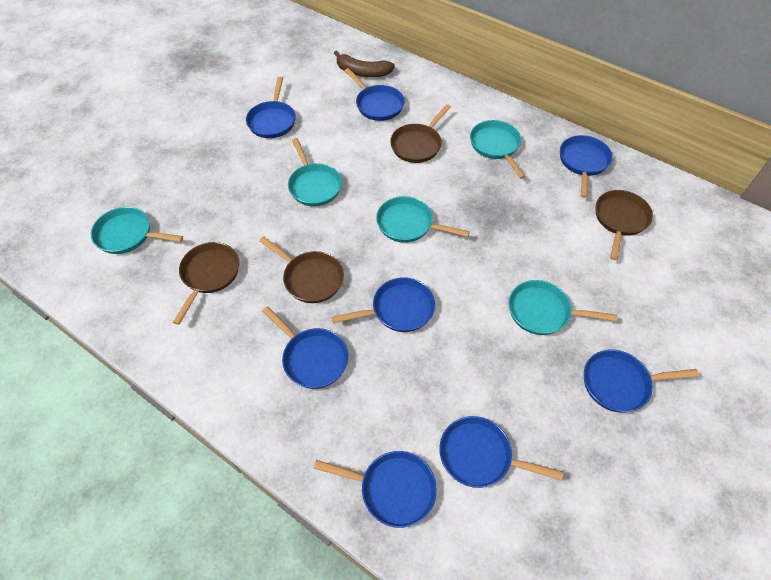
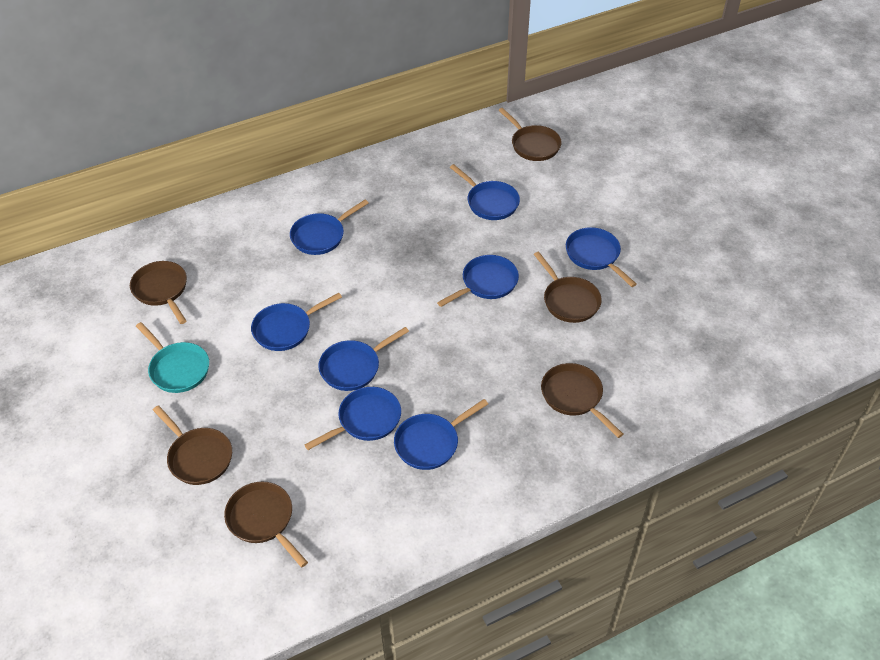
brown banana: [334,50,395,77] = 1 -> none = 0
brown pan: [173,242,239,325] [259,236,344,303] [390,104,451,163] [596,190,653,260] = 4 -> [130,261,187,324] [153,405,232,485] [224,482,308,567] [498,108,562,161] [534,252,602,323] [541,363,623,438] = 6
turquoise pan: [91,207,183,254] [288,138,342,206] [376,196,470,243] [470,120,526,179] [509,280,617,335] = 5 -> [136,322,209,393] = 1

